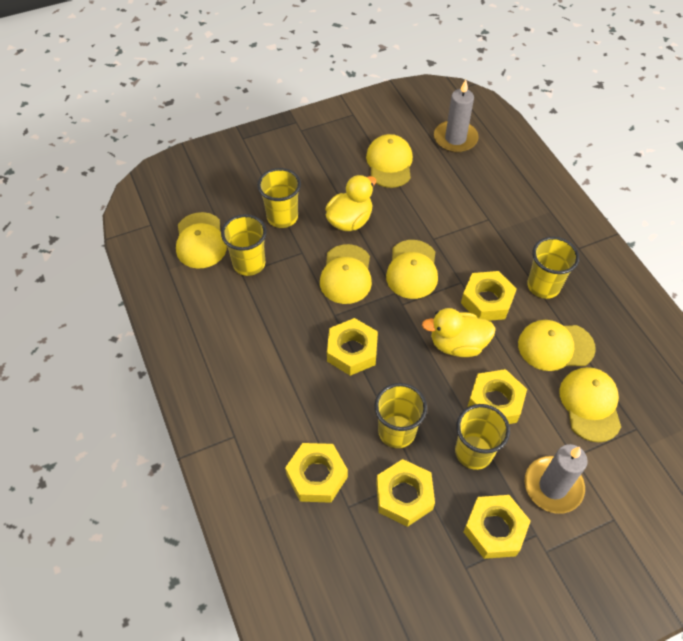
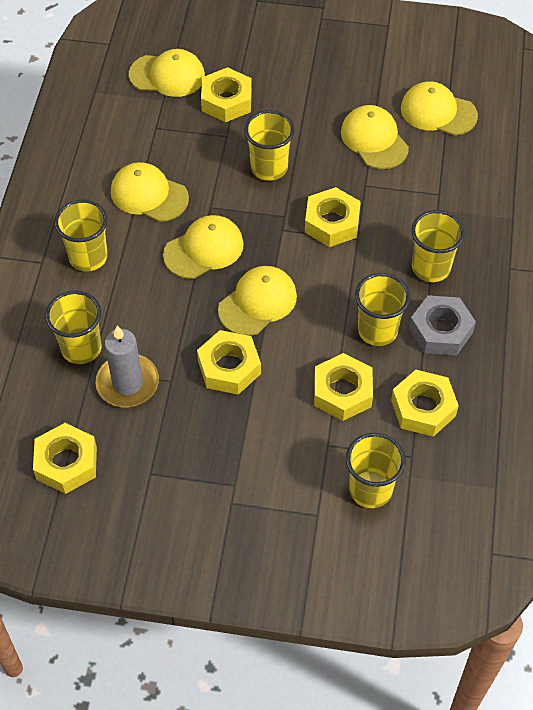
grey candle: [434,79,479,153] [525,444,588,514] = 2 -> [96,325,159,407] = 1
grey nut: none = 0 -> [409,295,476,356] = 1
yellow cup: [221,214,267,276] [257,168,301,228] [374,383,427,448] [455,404,510,470] [527,237,579,299] = 5 -> [45,291,102,364] [54,199,108,272] [244,110,295,181] [346,433,406,508] [355,273,410,346] [411,210,465,282] = 6
yellow duck: [325,175,376,231] [422,308,496,357] = 2 -> none = 0

